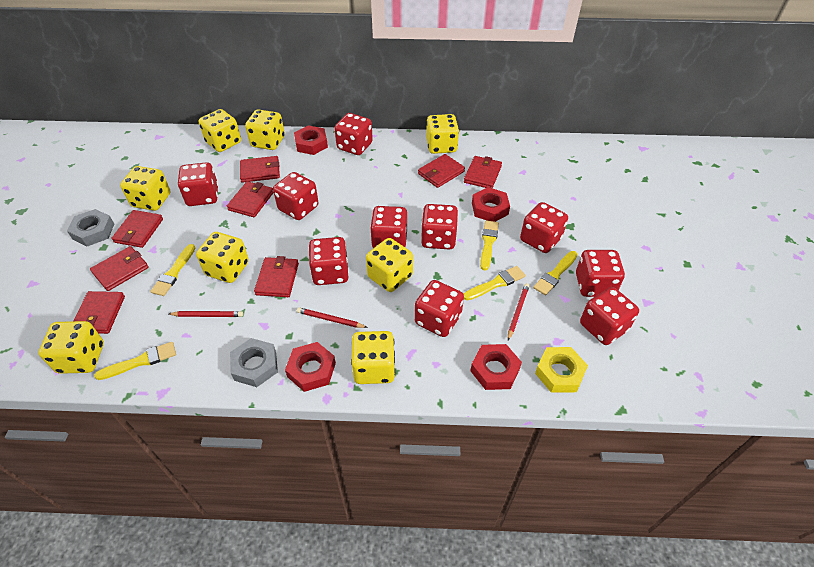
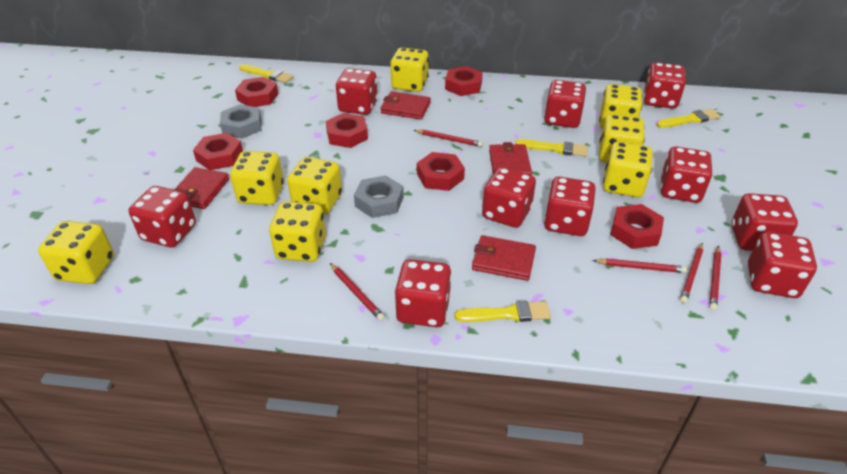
red nut: [285,342,336,392] [294,125,328,155] [470,344,522,390] [472,187,510,222] = 4 -> [193,133,243,170] [235,77,278,107] [326,113,368,148] [417,152,465,191] [445,66,483,96] [610,204,664,249] = 6
red pencil: [169,311,243,317] [297,307,368,328] [508,283,529,340] = 3 -> [330,263,385,321] [414,130,483,147] [592,259,687,273] [680,243,703,303] [709,246,721,311] = 5
red wallet: [74,291,125,334] [90,246,149,291] [112,210,163,248] [227,181,274,217] [240,156,280,183] [254,256,299,297] [418,154,465,188] [464,156,502,188] = 8 -> [174,167,229,209] [381,91,431,120] [472,235,536,281] [489,142,532,175] = 4
yellow brush: [94,342,176,380] [150,244,195,296] [464,266,525,300] [480,220,499,270] [533,251,578,295] = 5 -> [239,64,294,83] [455,301,551,322] [515,139,588,157] [657,109,720,128] = 4
yellow nut: [535,347,588,393] = 1 -> none = 0

